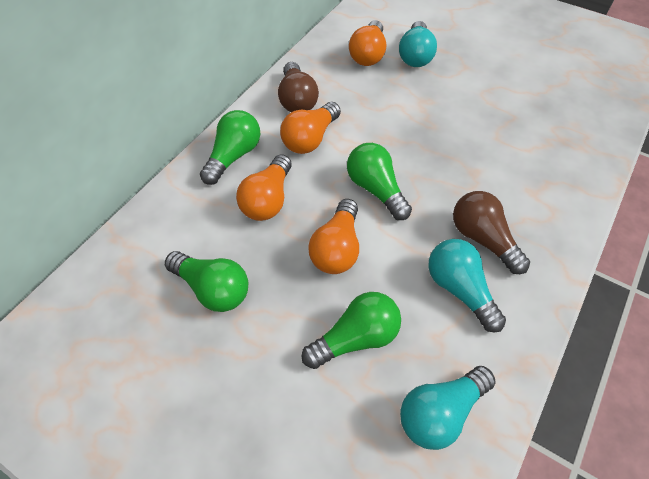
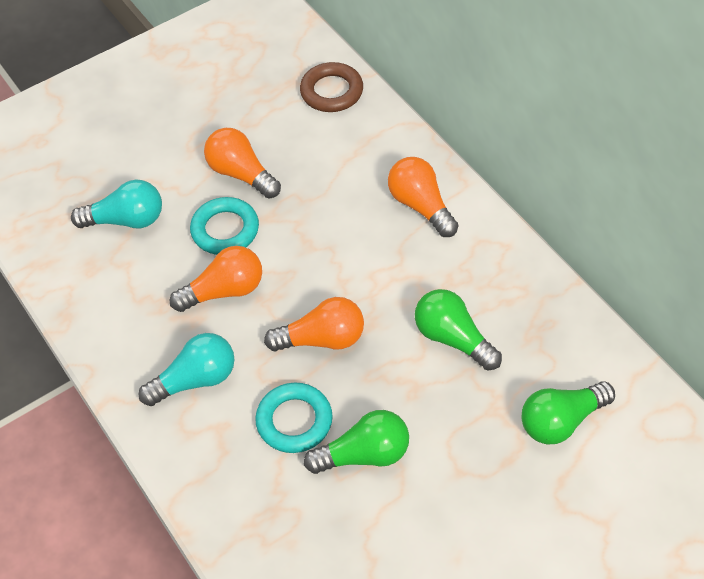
brown light bulb: [278,62,319,112] [453,191,530,274] = 2 -> none = 0
brown ring: none = 0 -> [300,62,363,112] = 1
green light bulb: [165,251,248,312] [200,110,260,185] [302,292,401,369] [347,143,412,220] = 4 -> [304,410,409,474] [415,289,502,371] [522,381,615,444] = 3
turquoise light bulb: [399,21,437,67] [400,366,495,450] [429,239,506,332] = 3 -> [71,180,162,228] [138,333,235,406] = 2
turquoise ring: none = 0 -> [190,197,259,255] [255,383,333,453] = 2

